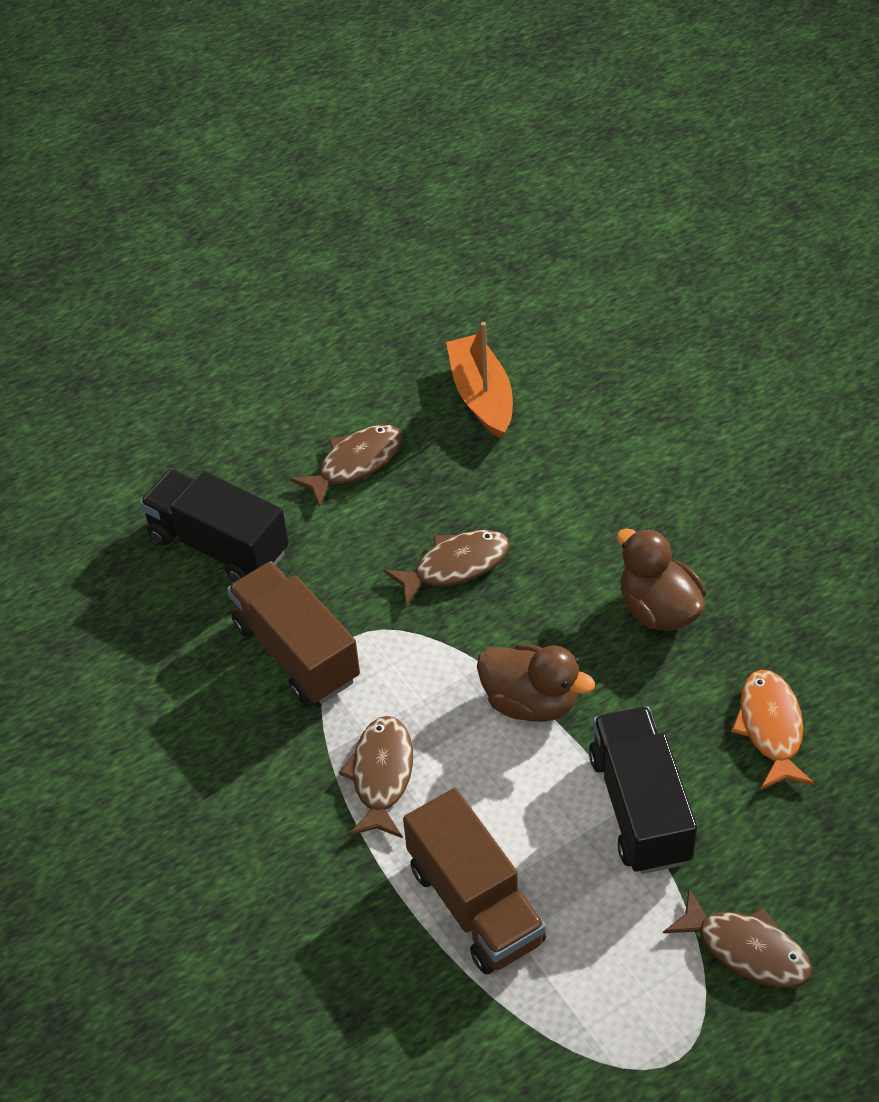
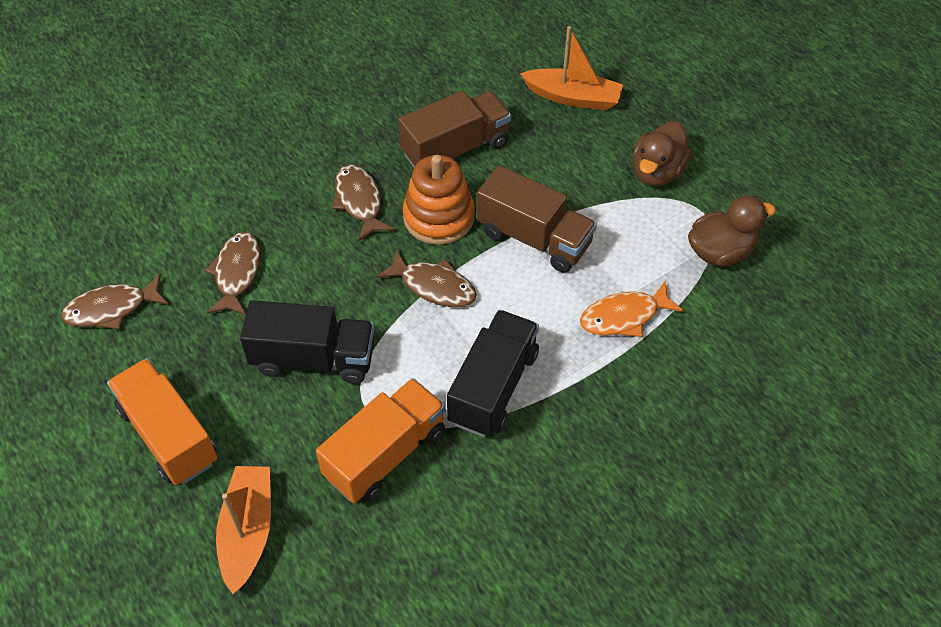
orange boat: [446,322,513,439] = 1 -> [216,466,271,594] [520,26,623,110] = 2
orange stacking toy: none = 0 -> [403,155,475,245] = 1
orange truck: none = 0 -> [107,358,218,485] [316,378,446,503] = 2

